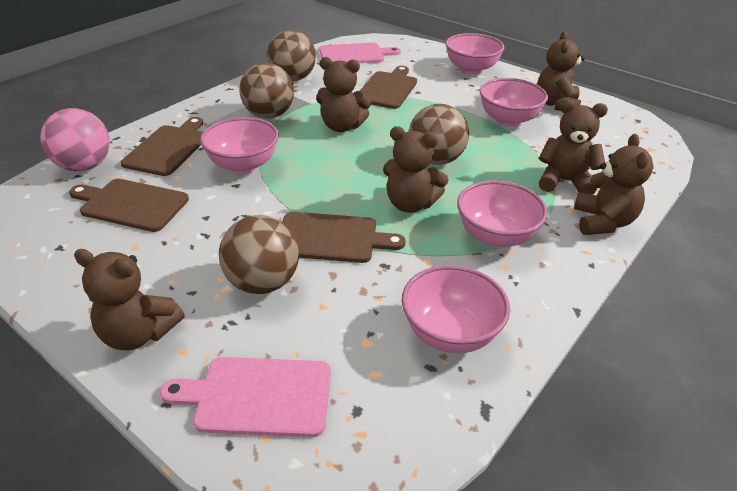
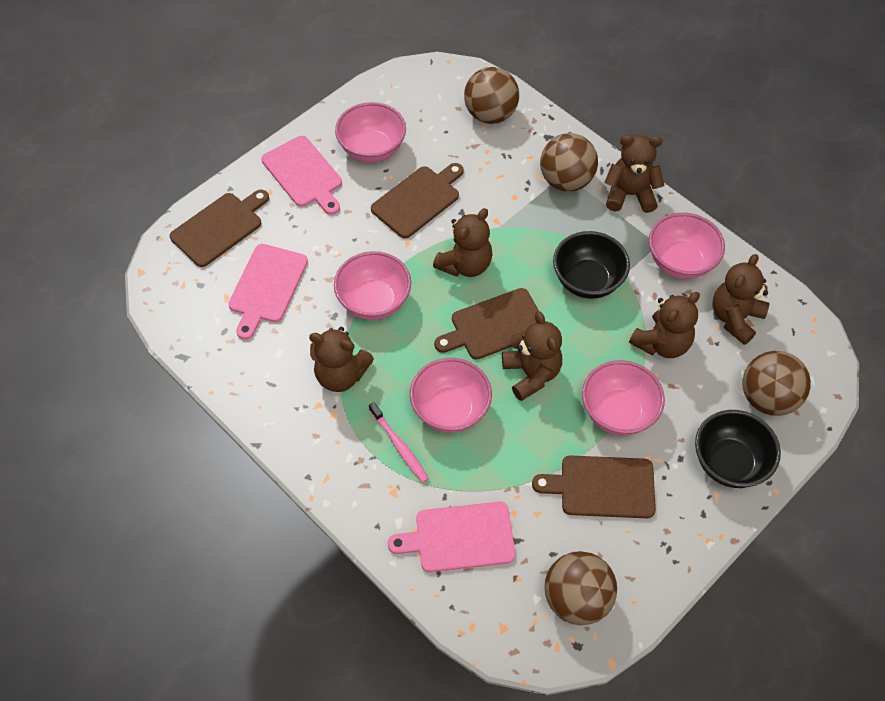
black bowl: none = 0 -> [553,231,630,299] [695,410,781,488] = 2
pink ball: [40,108,110,172] = 1 -> none = 0
pink cutting board: [160,357,331,437] [319,43,401,63] = 2 -> [228,244,308,340] [261,136,342,215] [388,502,516,572] = 3
pink toothbrush: none = 0 -> [369,402,429,483] = 1

